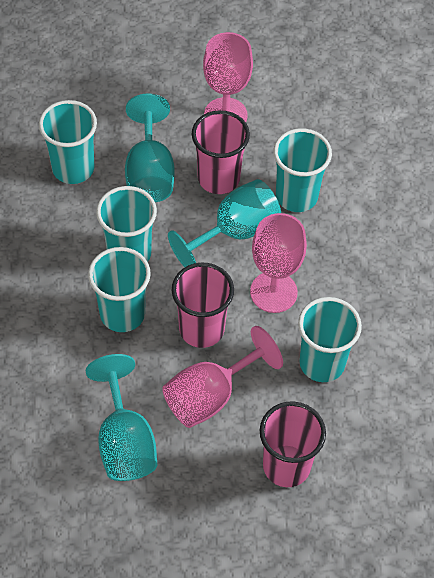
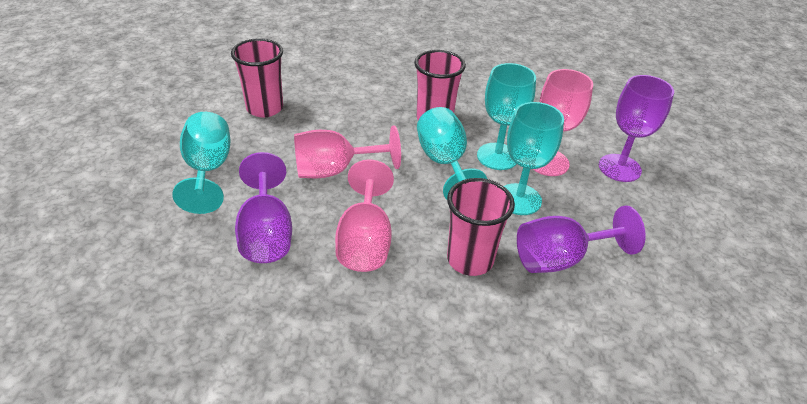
purple goblet: none = 0 -> [235,152,292,263] [517,206,646,273] [599,75,674,182] = 3
turquoise cup: [39,100,97,184] [88,247,151,332] [96,186,157,262] [273,128,332,212] [298,297,362,382] = 5 -> none = 0
turquoise goblet: [86,354,157,481] [125,94,175,202] [168,179,281,267] = 3 -> [172,112,231,214] [417,107,487,200] [477,63,536,170] [504,102,564,215] = 4

